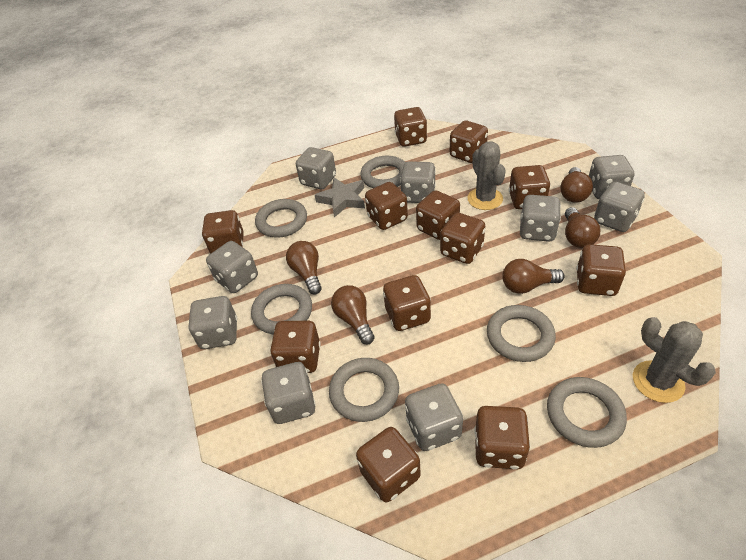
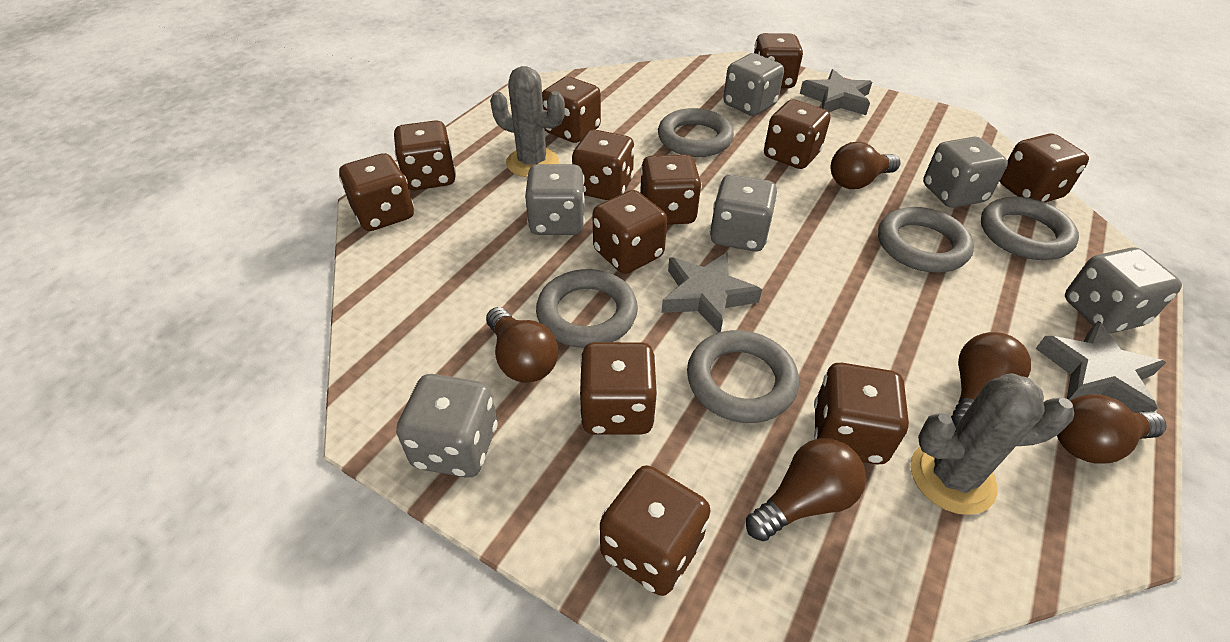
grey dice: [188,296,238,349] [206,241,258,293] [261,362,316,424] [296,147,336,189] [400,161,436,203] [405,383,463,451] [520,195,561,242] [589,155,634,199] [594,182,645,232] = 9 -> [396,374,497,478] [525,164,585,235] [710,174,778,252] [723,53,784,116] [923,137,1008,208] [1065,247,1182,334] = 6
grey ring: [251,284,312,334] [255,199,307,238] [329,358,399,422] [360,156,406,188] [487,305,556,362] [547,377,627,448] = 6 -> [536,269,638,348] [658,108,734,157] [687,330,799,423] [878,207,974,273] [981,197,1079,260] = 5
grey star: [315,178,365,218] = 1 -> [661,252,762,333] [800,69,872,115] [1035,321,1166,412] = 3

